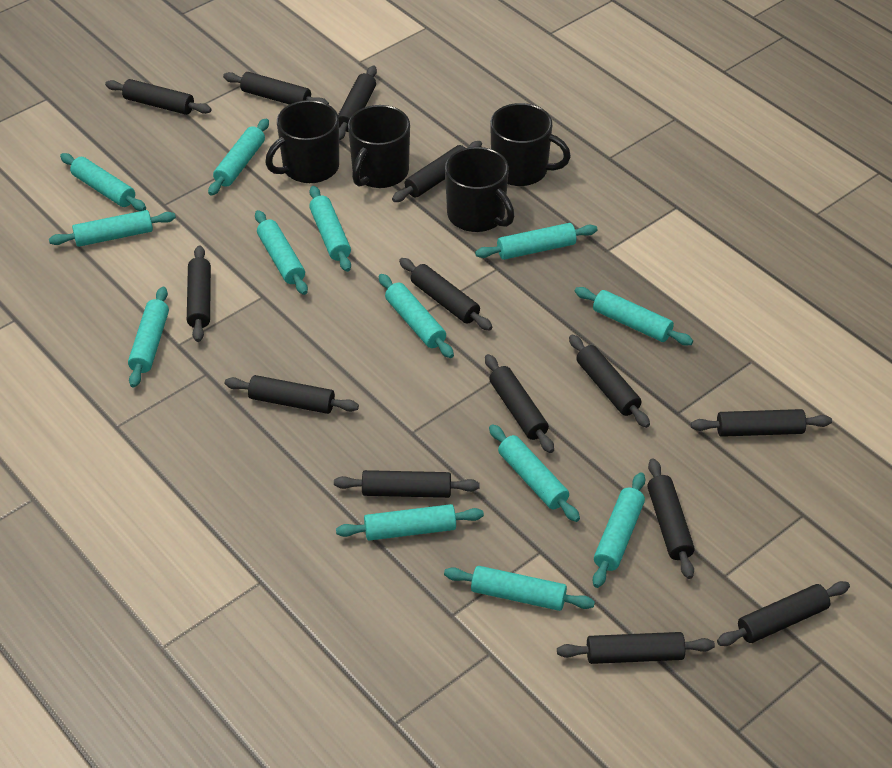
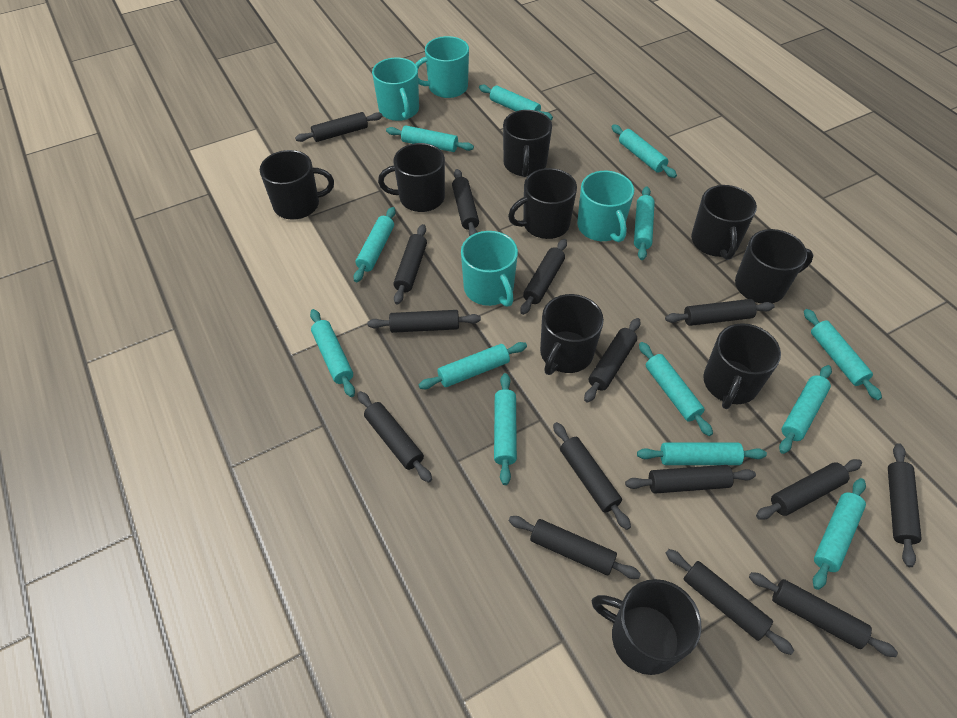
black mug: [265,100,339,183] [348,105,410,188] [445,147,515,232] [490,103,571,186] = 4 -> [260,150,334,220] [378,143,445,212] [503,110,552,177] [508,168,577,239] [540,294,604,375] [592,579,702,675] [691,185,757,260] [703,323,781,409] [735,229,813,304] = 9
black rolling pin: [105,79,212,115] [187,245,211,342] [223,72,329,105] [225,375,359,414] [334,470,479,498] [338,66,377,140] [392,141,482,202] [399,258,493,331] [485,354,554,453] [557,632,715,664] [569,334,650,428] [647,458,695,579] [691,409,832,437] [717,581,850,646] = 14 -> [295,112,383,142] [357,391,432,483] [367,310,481,333] [394,224,427,304] [452,169,479,236] [509,516,641,579] [520,239,567,315] [553,422,631,530] [584,318,640,403] [625,465,756,494] [665,299,775,326] [666,549,794,655] [749,572,898,657] [756,459,862,520] [888,443,922,567] = 15
turquoise mug: none = 0 -> [372,58,419,121] [416,36,469,98] [461,231,518,307] [577,171,634,243] = 4

